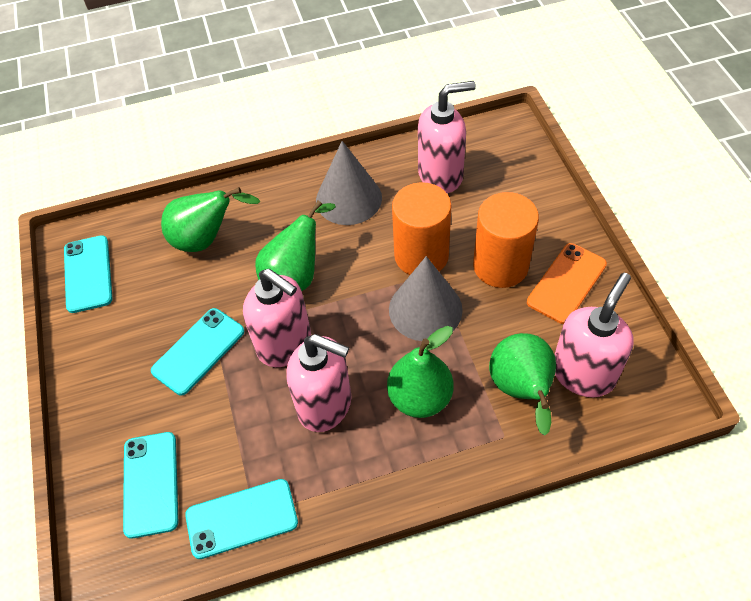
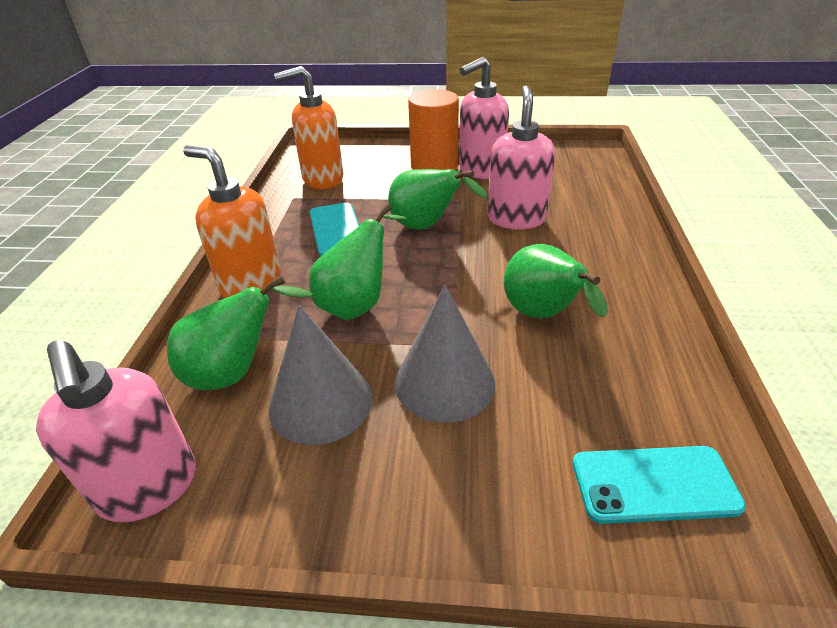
orange cylinder: [392,182,451,275] [473,192,539,288] = 2 -> [408,89,459,170] = 1
orange phone: [527,243,607,324] = 1 -> none = 0
orange soap dispenser: none = 0 -> [183,145,281,298] [274,66,344,189] = 2
pink soap dispenser: [243,269,311,367] [286,334,351,432] [418,81,476,193] [554,273,634,397] = 4 -> [36,340,196,523] [459,57,509,179] [487,86,555,230] = 3
turquoise phone: [64,235,113,313] [123,432,178,539] [151,308,244,395] [185,479,298,559] = 4 -> [310,203,359,256] [573,446,746,524] = 2

